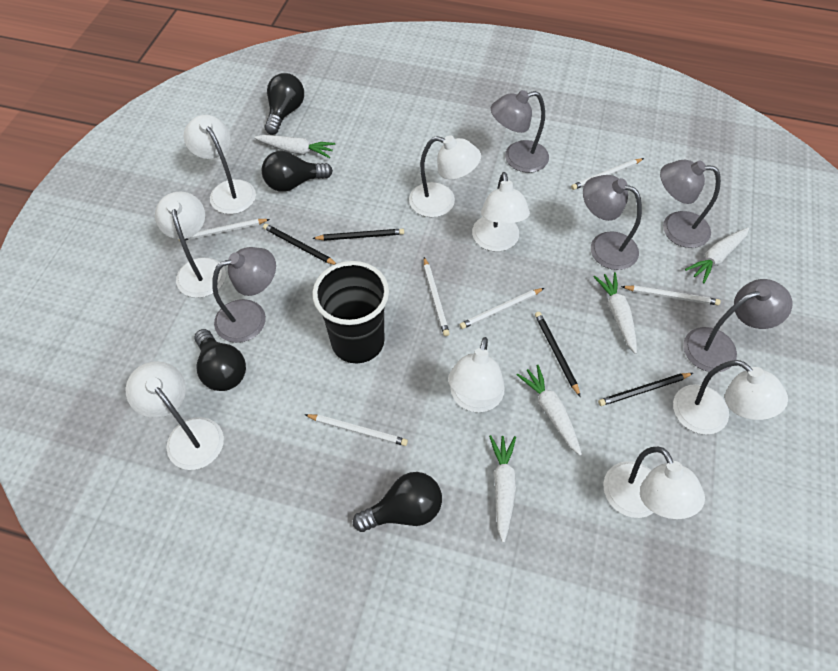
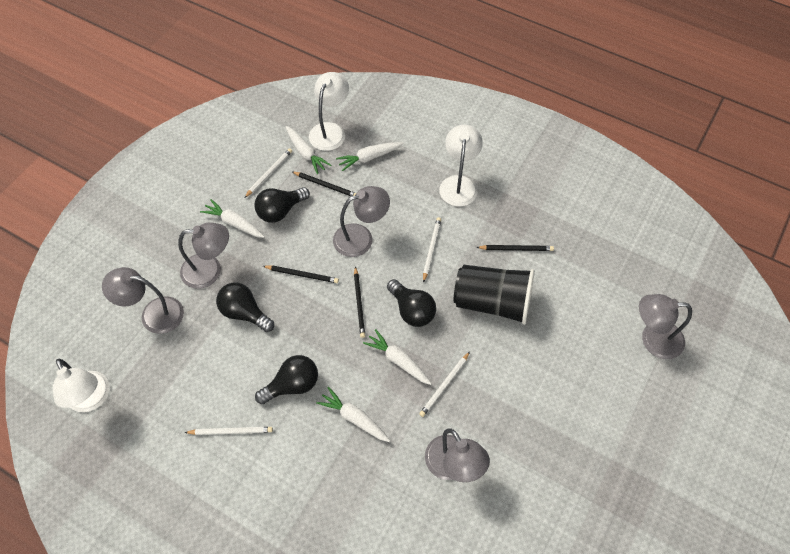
white lamp: [125,361,224,470] [155,191,226,298] [184,115,256,214] [409,135,481,217] [448,337,505,412] [472,172,530,252] [603,447,705,519] [673,360,788,435] = 8 -> [53,359,110,412] [309,72,349,151] [439,125,483,206] = 3
white pencil: [178,219,270,241] [304,414,408,446] [424,257,450,336] [459,288,544,329] [571,158,644,190] [621,285,721,305] = 6 -> [184,427,273,435] [244,148,292,198] [419,352,470,417] [423,217,441,283] = 4

